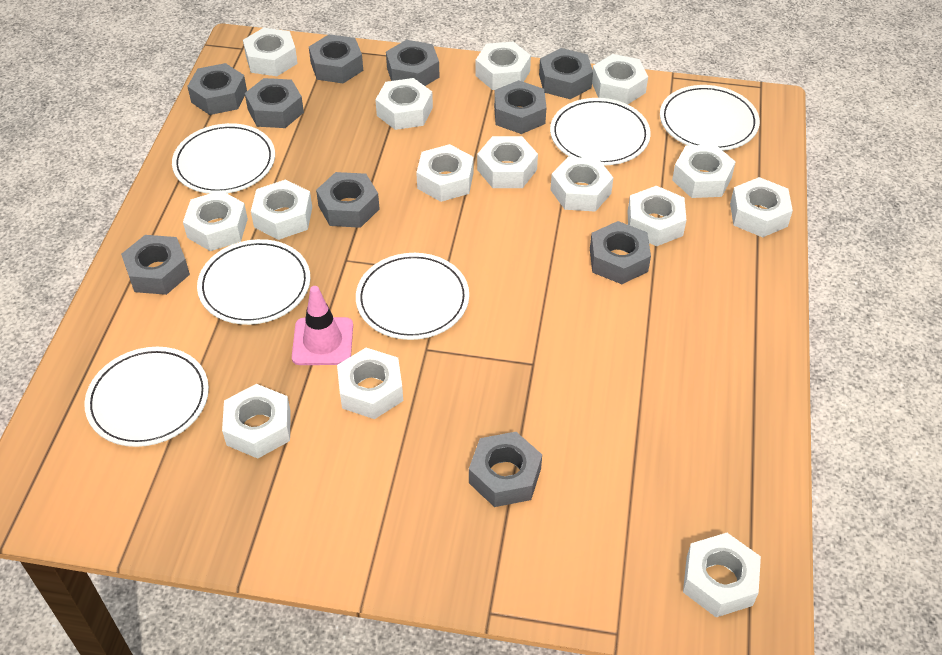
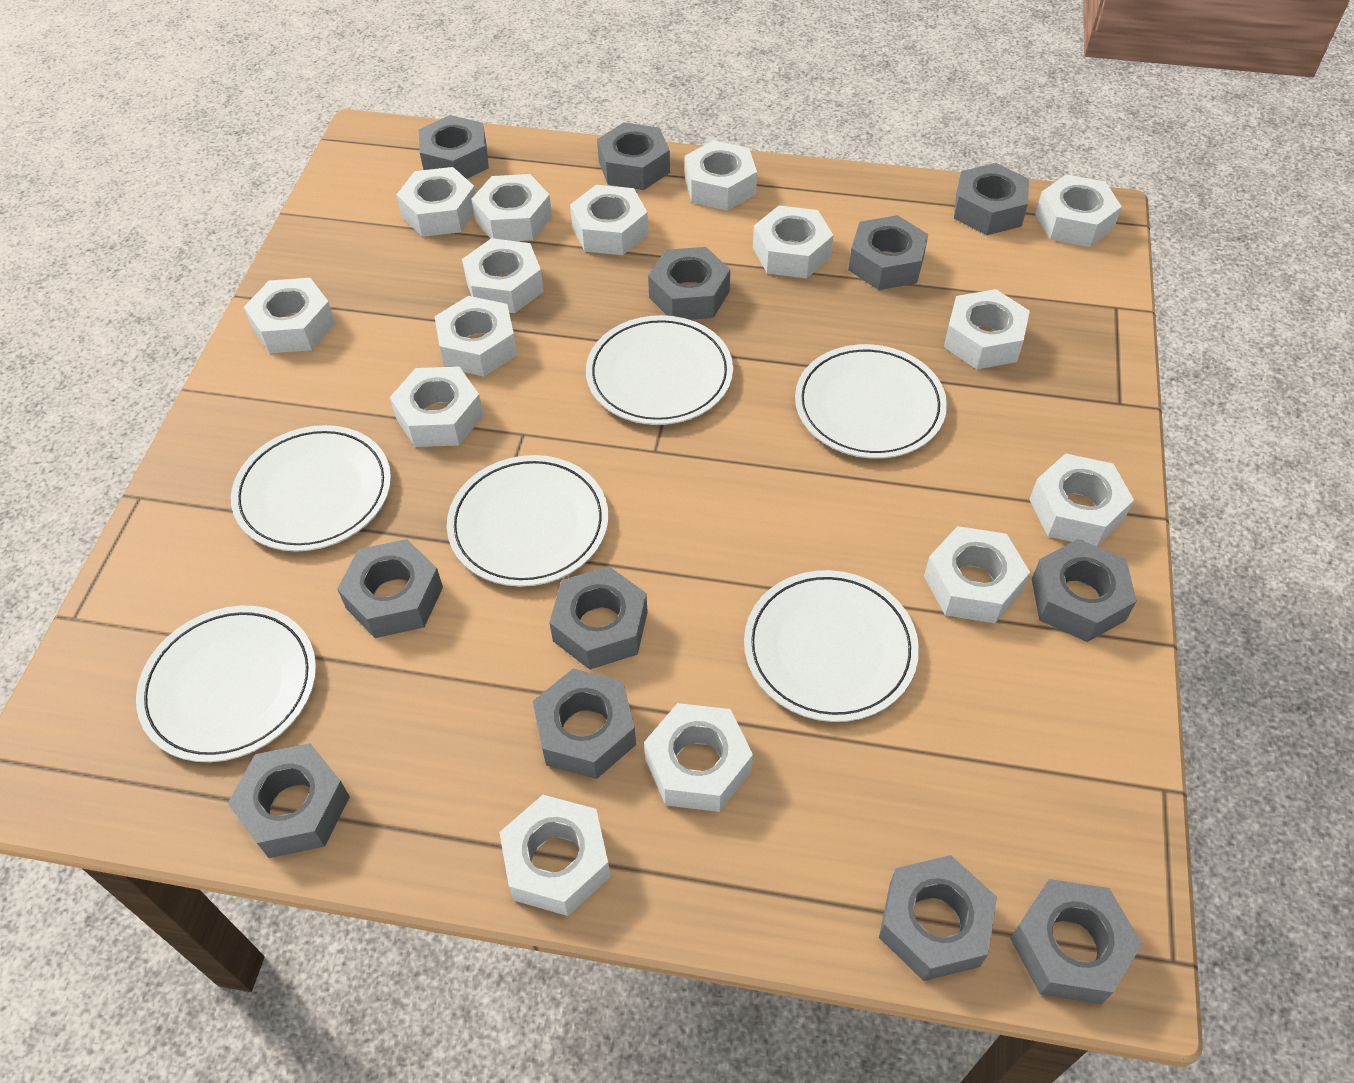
grey nut: [121,235,190,295] [187,63,247,115] [245,78,304,128] [309,34,363,84] [316,172,380,228] [386,40,440,86] [469,432,542,507] [494,80,546,134] [539,48,593,99] [590,221,651,284] = 10 -> [227,743,350,858] [337,539,443,638] [419,115,489,179] [533,669,636,779] [549,566,648,670] [597,122,670,190] [648,247,730,320] [848,215,928,290] [879,855,997,981] [954,163,1029,235] [1010,879,1142,1004] [1032,539,1137,642] = 12
pink traffic cone: [292,286,353,365] = 1 -> none = 0

